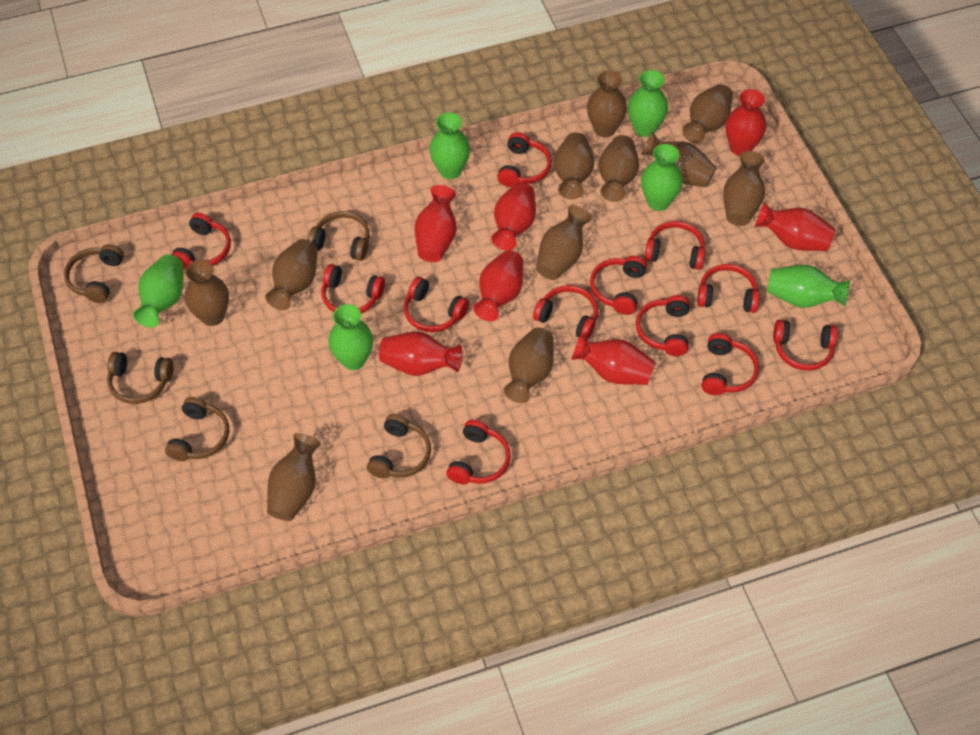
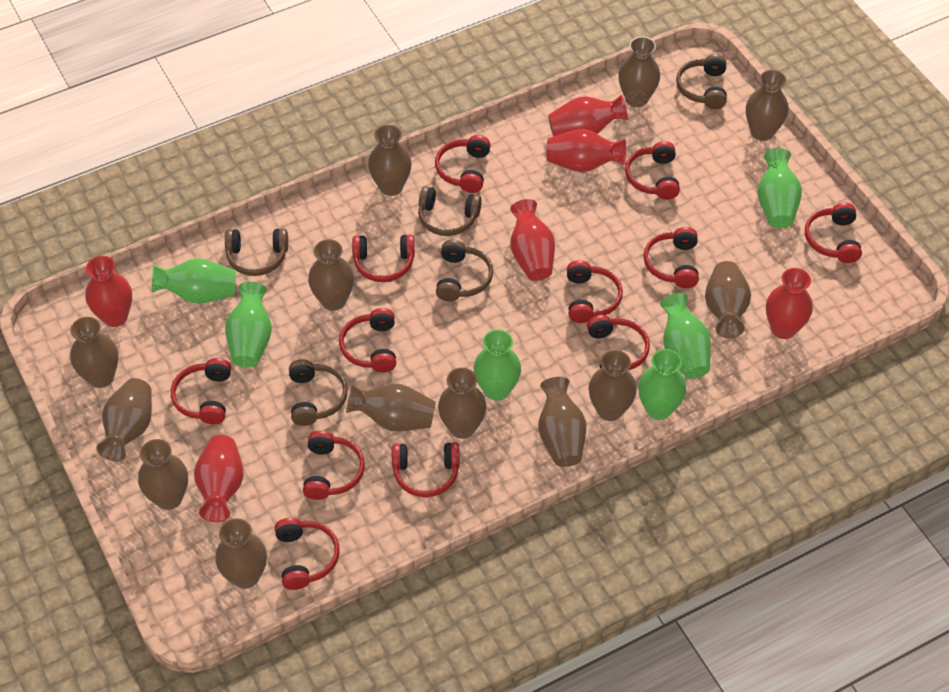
brown vase: [185,260,229,326] [265,239,317,310] [267,433,321,521] [503,328,554,403] [536,205,592,280] [554,132,594,199] [587,70,627,137] [598,135,639,202] [641,132,717,187] [682,84,733,144] [723,151,765,226] = 11 -> [70,317,119,388] [96,378,152,461] [138,439,188,510] [215,518,267,589] [308,239,354,311] [346,384,436,431] [368,125,412,196] [438,368,486,439] [538,377,586,467] [589,350,637,421] [618,37,660,107] [705,261,751,338] [746,70,789,141] = 13
red vase: [379,332,462,376] [415,185,456,262] [473,250,523,321] [491,182,536,250] [571,334,655,385] [725,89,766,156] [755,202,836,251] = 7 -> [85,256,132,327] [194,435,244,522] [510,199,555,281] [546,129,626,172] [548,95,628,136] [766,268,813,339] = 6

